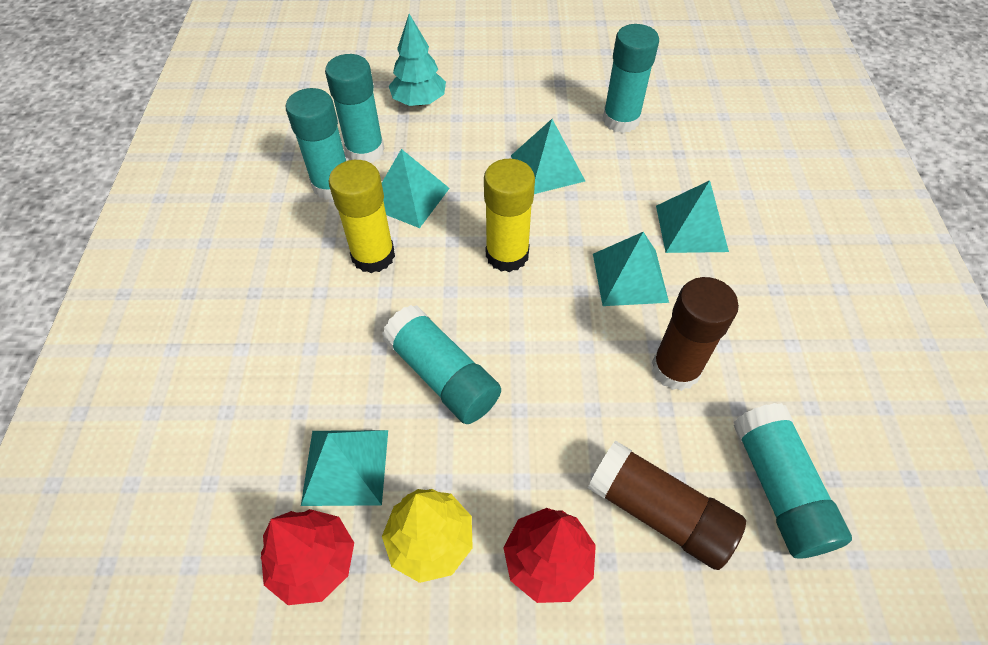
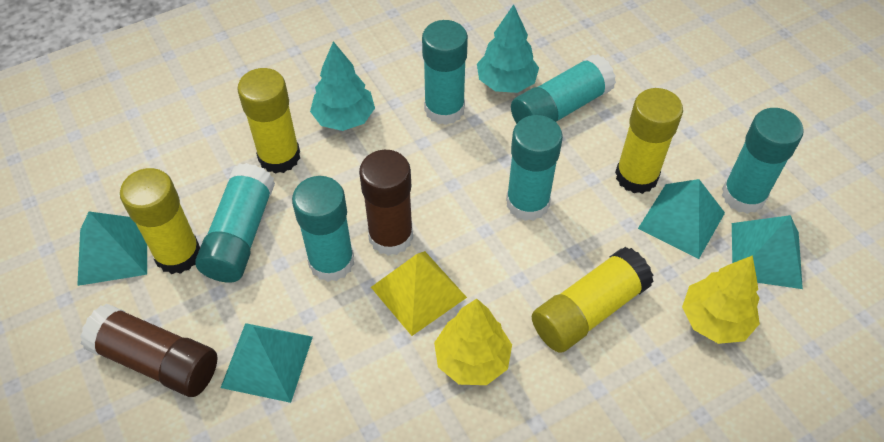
red tree: [261,509,354,605] [503,508,596,603] = 2 -> none = 0
turquoise glue stick: [286,88,346,200] [325,54,385,162] [382,305,501,424] [602,24,659,133] [734,403,852,559] = 5 -> [195,163,275,283] [292,176,354,282] [422,20,468,125] [506,115,563,221] [511,54,616,124] [722,108,804,214] = 6
turquoise pyramid: [301,430,388,506] [382,149,450,228] [511,119,585,194] [593,232,669,306] [656,180,729,253] = 5 -> [77,212,147,286] [221,323,313,403] [638,179,725,259] [732,215,803,289] = 4
turquoise tree: [389,14,446,106] = 1 -> [310,41,375,131] [477,4,539,93] = 2
yellow glue stick: [329,160,395,273] [484,159,535,272] = 2 -> [120,168,200,274] [237,68,300,174] [532,247,654,353] [615,88,683,194] = 4
yellow pyramid: none = 0 -> [371,251,467,336] = 1
yellow tree: [382,489,473,583] = 1 -> [434,299,512,385] [682,255,760,344] = 2

